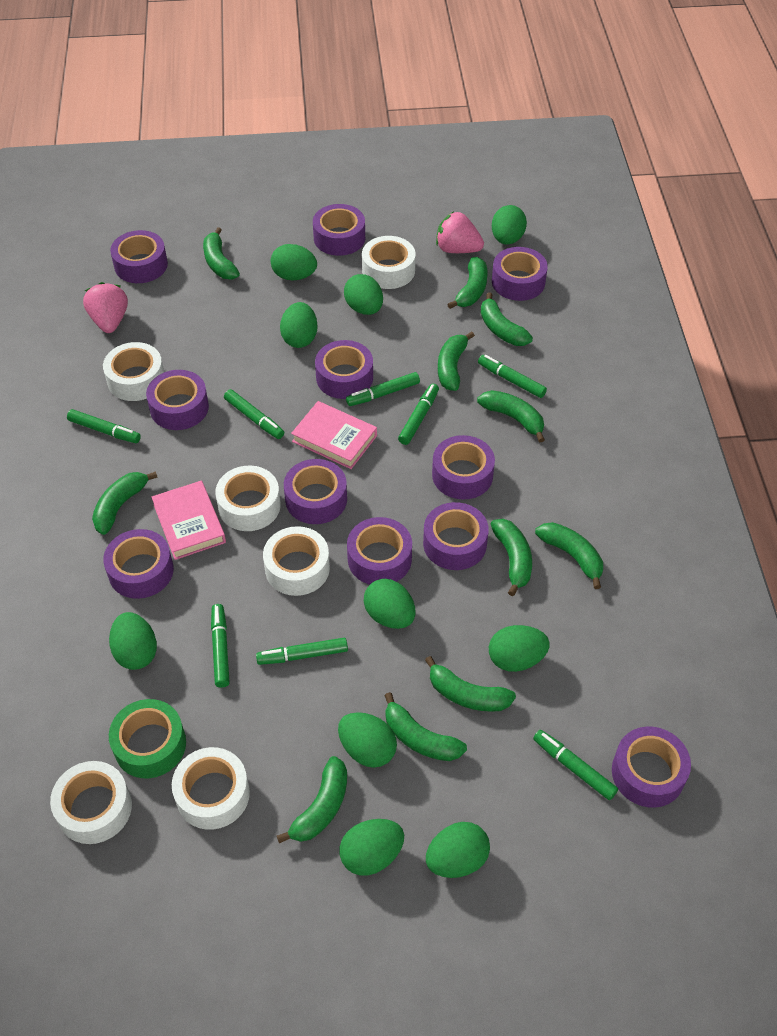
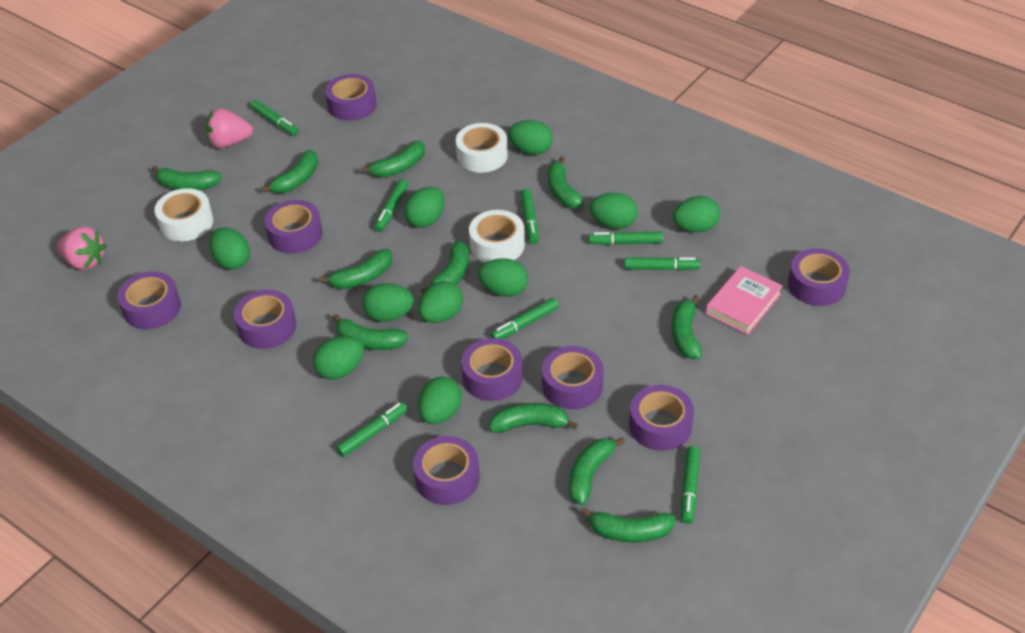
green tape: [109,699,186,778] = 1 -> none = 0
pink book: [152,481,226,560] [291,401,377,469] = 2 -> [706,266,783,335] = 1
purple tape: [103,529,174,599] [110,230,168,283] [146,370,209,430] [284,459,347,524] [313,204,365,256] [315,340,373,399] [347,517,412,585] [423,502,489,570] [432,435,495,500] [492,247,548,301] [612,726,691,808] = 11 -> [117,271,181,329] [234,290,296,349] [264,200,322,254] [325,74,377,121] [413,436,480,505] [461,338,523,401] [542,346,603,409] [629,385,694,451] [788,248,850,306] = 9
white tape: [50,761,132,844] [103,342,164,401] [172,747,250,830] [215,465,281,531] [263,526,330,596] [362,236,415,289] = 6 -> [154,188,213,241] [456,123,508,173] [469,210,525,263] = 3

